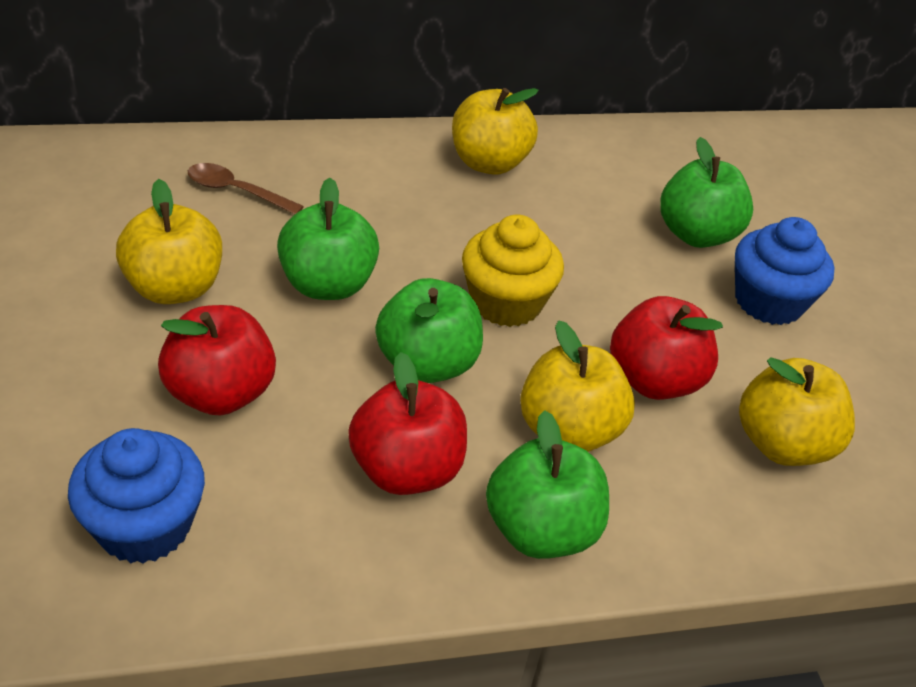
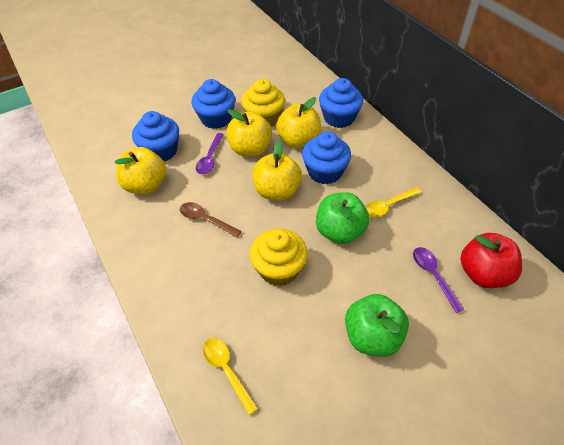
blue cupcake: [68,428,205,564] [735,217,835,325] = 2 -> [132,111,179,161] [192,79,236,129] [302,131,351,184] [319,78,363,128] = 4
green apple: [277,178,379,300] [375,278,483,383] [486,410,609,559] [660,137,753,248] = 4 -> [316,192,370,244] [345,294,409,357] = 2
purple spoon: none = 0 -> [196,133,224,174] [413,247,464,313] = 2
red apple: [158,305,276,416] [348,352,467,495] [610,296,723,400] = 3 -> [460,233,522,288] = 1
yellow cupcake: [462,215,564,327] = 1 -> [241,79,285,127] [250,229,308,286] = 2
yellow spoon: none = 0 -> [203,338,258,415] [366,187,422,218] = 2

